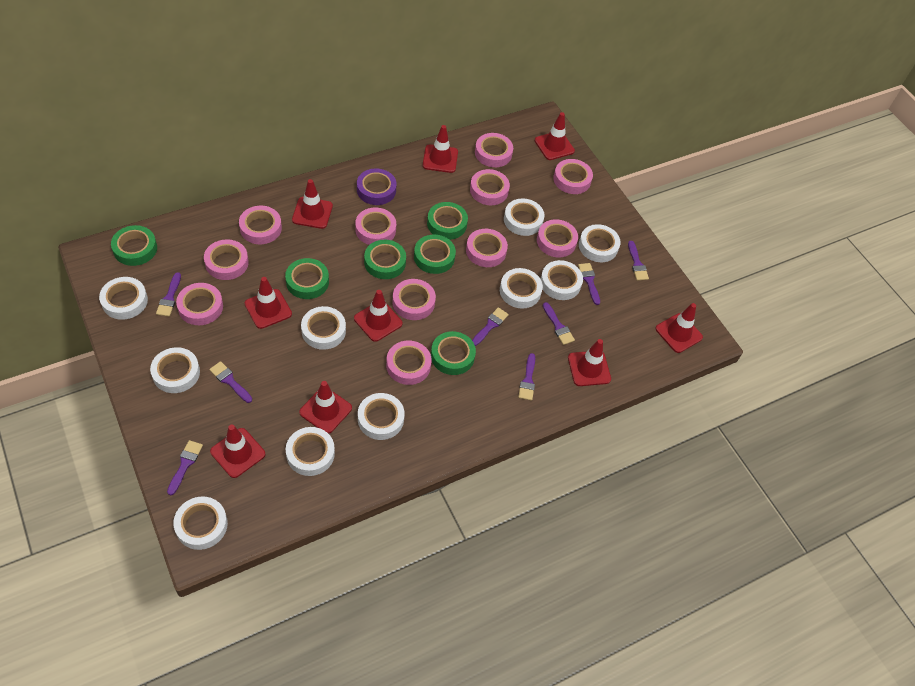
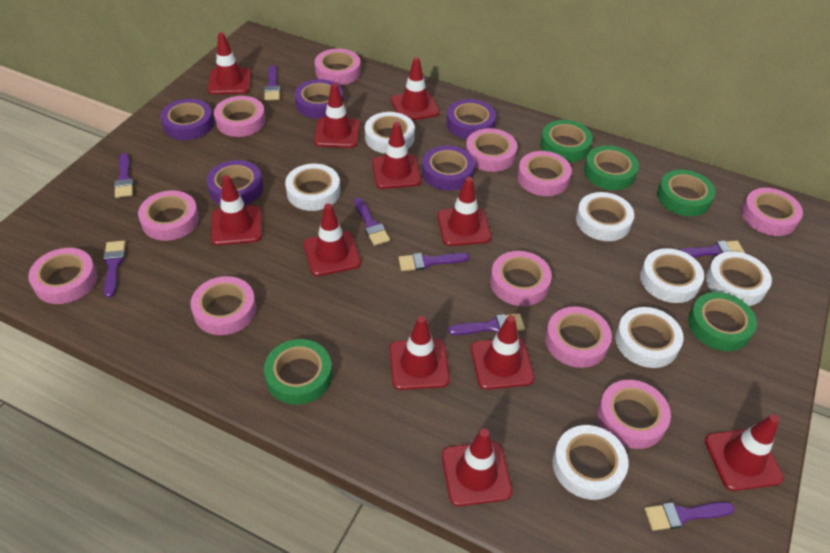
green tape: [111,225,157,266] [285,258,329,299] [364,240,406,279] [414,235,456,274] [427,202,468,240] [431,331,476,375] = 6 -> [264,339,332,405] [540,120,593,162] [584,146,639,190] [657,170,715,216] [688,292,757,351] = 5
purple tape: [357,168,396,205] = 1 -> [161,99,214,140] [207,160,263,205] [294,79,343,119] [422,145,475,191] [446,99,496,139] = 5
red traffic cone: [210,425,265,478] [245,277,292,329] [292,179,333,229] [299,381,352,434] [354,290,403,342] [423,125,458,173] [535,112,575,160] [568,339,611,386] [655,303,703,353] = 9 -> [208,32,251,94] [211,175,262,245] [303,203,361,276] [314,83,360,148] [372,122,421,189] [390,316,450,390] [391,57,440,121] [437,177,491,246] [442,429,512,506] [471,315,535,390] [705,414,784,491] = 11
white tape: [99,277,148,320] [150,347,200,393] [173,497,228,550] [286,427,335,476] [301,306,346,350] [358,393,405,440] [500,268,543,308] [504,199,545,236] [541,260,583,300] [579,224,621,262] = 10 -> [285,164,340,211] [365,112,415,154] [553,425,628,500] [576,192,634,241] [615,307,684,368] [640,248,704,303] [706,251,772,306] = 7

